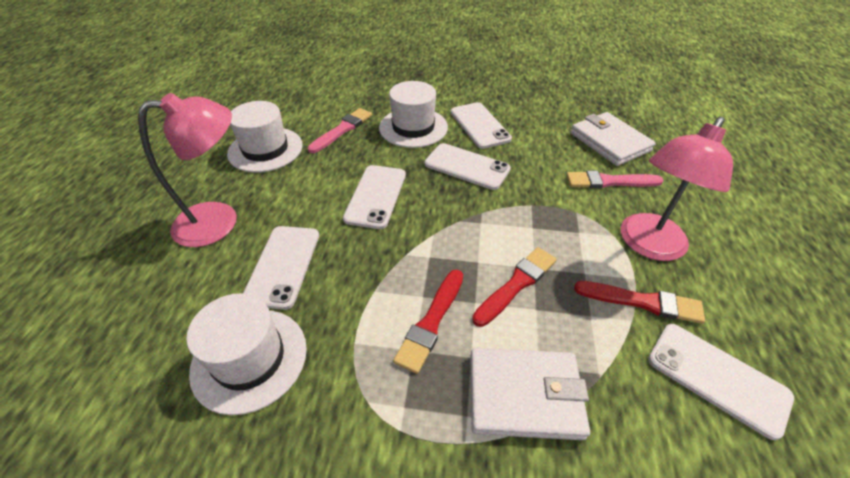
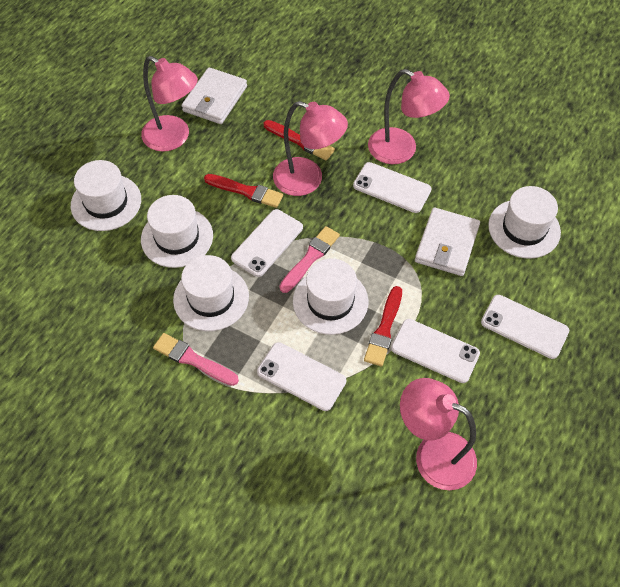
pink lamp: [138,93,237,247] [621,117,733,261] = 2 -> [141,56,198,152] [273,101,348,196] [368,69,450,164] [400,378,477,490] = 4
white hat: [186,293,307,415] [227,101,303,172] [379,81,448,148] = 3 -> [71,160,141,231] [141,195,213,268] [173,255,249,331] [293,258,368,335] [488,186,561,259] = 5

